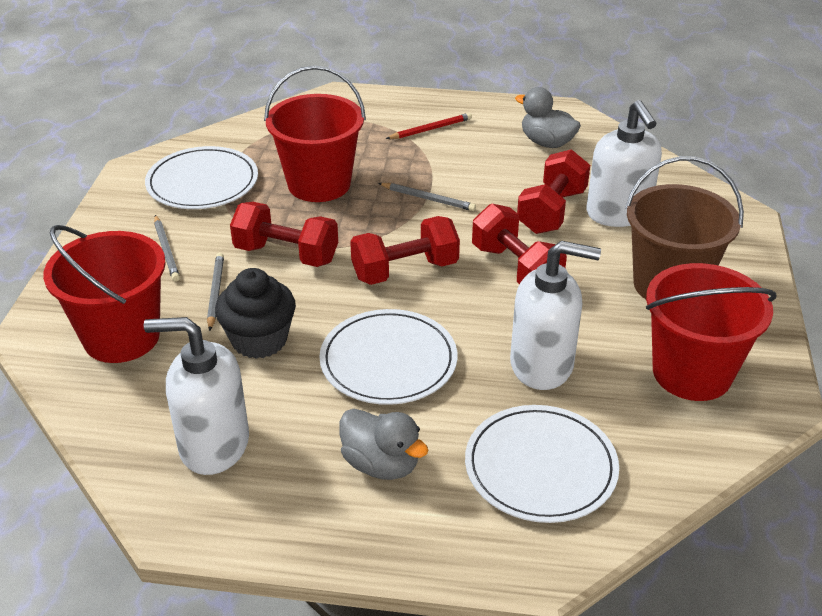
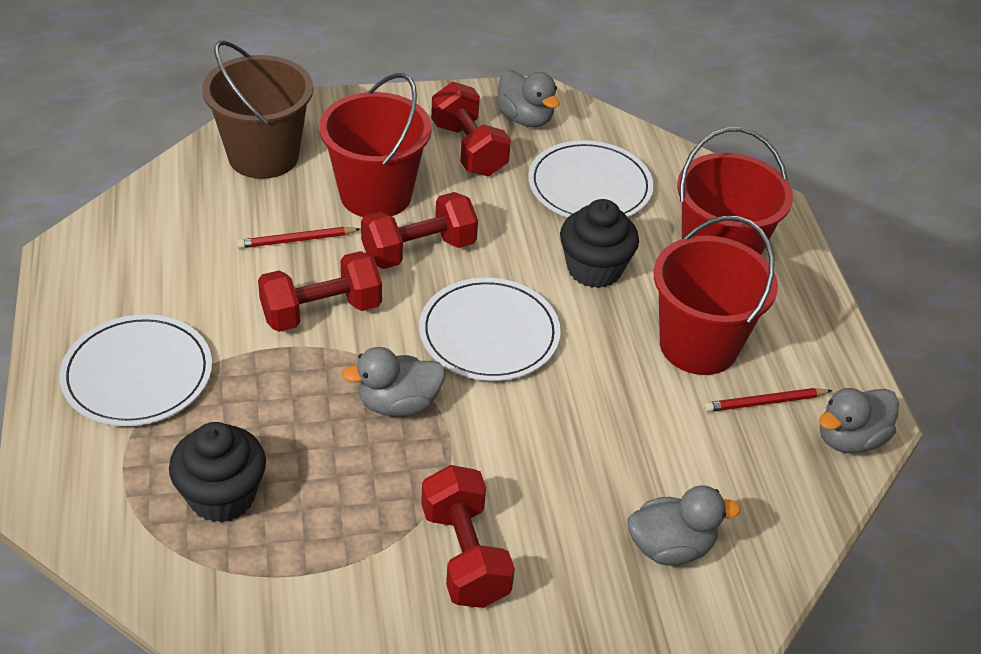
black cupcake: [215,268,296,359] = 1 -> [169,422,266,523] [560,199,639,288] = 2
grey duck: [340,409,429,480] [515,87,581,148] = 2 -> [342,347,446,417] [496,70,560,127] [627,485,741,566] [819,388,899,454] = 4
grey pencil: [154,215,180,281] [207,253,224,331] [378,183,476,211] = 3 -> none = 0
red pencil: [386,113,472,139] = 1 -> [237,227,360,248] [704,388,832,412] = 2
white soap dispenser: [144,317,249,475] [510,241,601,390] [587,100,662,227] = 3 -> none = 0

